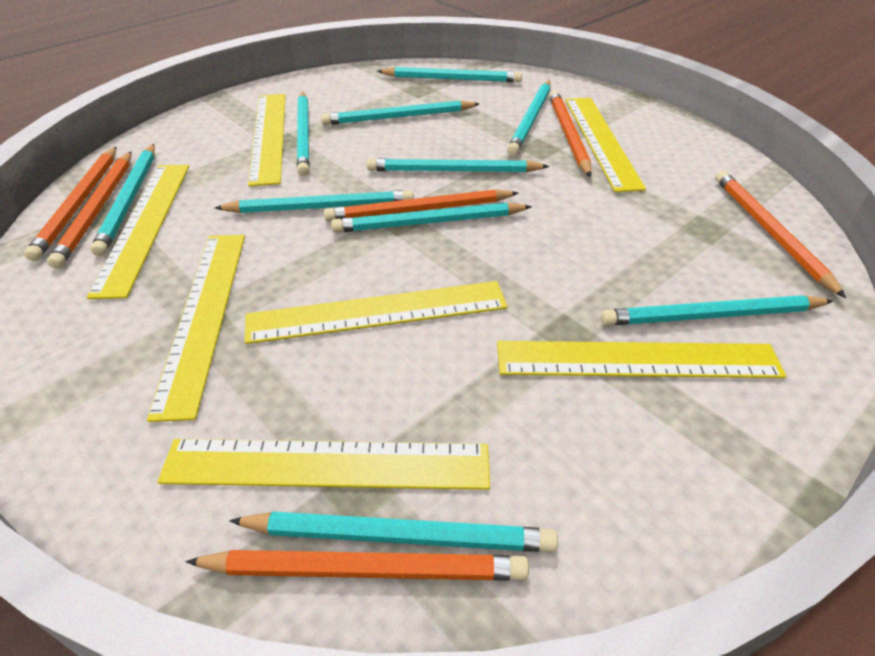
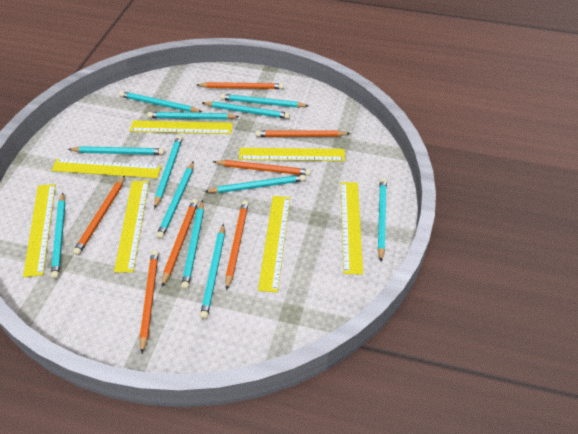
orange pencil: [24,147,116,261] [47,152,131,269] [185,550,529,581] [324,189,518,222] [549,90,592,177] [715,171,846,298] = 6 -> [73,175,125,255] [140,250,159,354] [162,199,198,287] [197,82,284,89] [213,160,311,176] [225,201,249,290] [256,130,350,137] = 7
turquoise pencil: [90,144,155,256] [215,190,414,213] [229,512,558,552] [297,92,310,176] [321,100,479,125] [331,203,532,233] [367,158,550,172] [377,67,522,82] [507,80,551,155] [601,295,833,326] = 10 -> [51,193,65,279] [68,146,165,155] [119,91,202,112] [147,112,239,120] [154,135,182,209] [156,161,194,239] [181,200,204,290] [200,224,225,319] [202,101,290,119] [204,175,306,193] [220,94,309,108] [378,178,387,261] = 12

